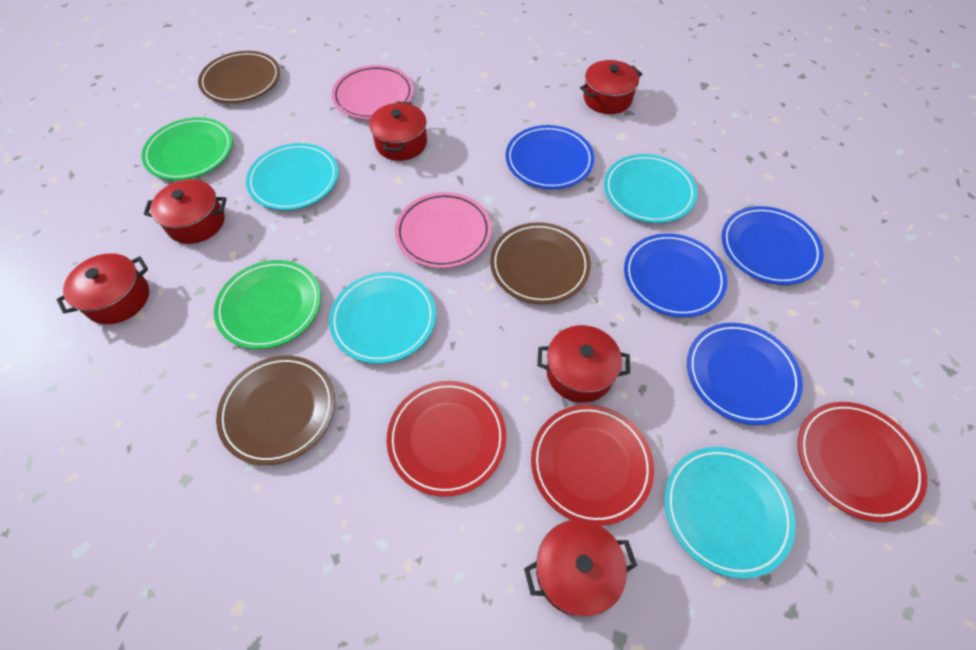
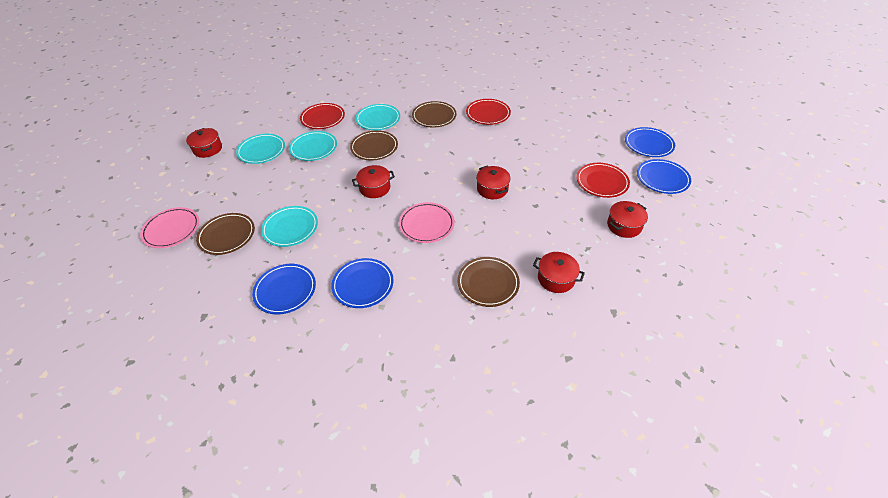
brown plate: [198,51,280,103] [216,356,335,465] [490,222,591,304] = 3 -> [196,213,255,255] [350,130,398,160] [412,101,457,128] [458,257,520,307] = 4
green plate: [141,117,233,180] [214,260,321,349] = 2 -> none = 0
red pot: [56,253,149,324] [144,179,227,244] [369,101,427,161] [524,520,637,617] [537,325,630,403] [580,60,642,114] = 6 -> [186,128,222,158] [352,165,395,198] [476,165,511,199] [533,252,585,293] [607,201,648,238] = 5

